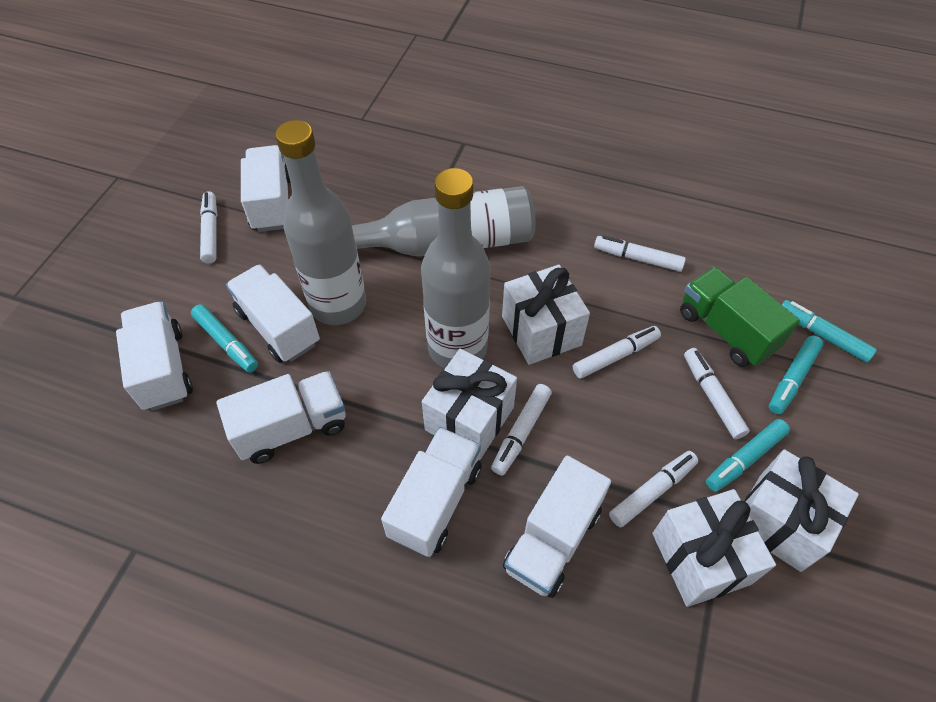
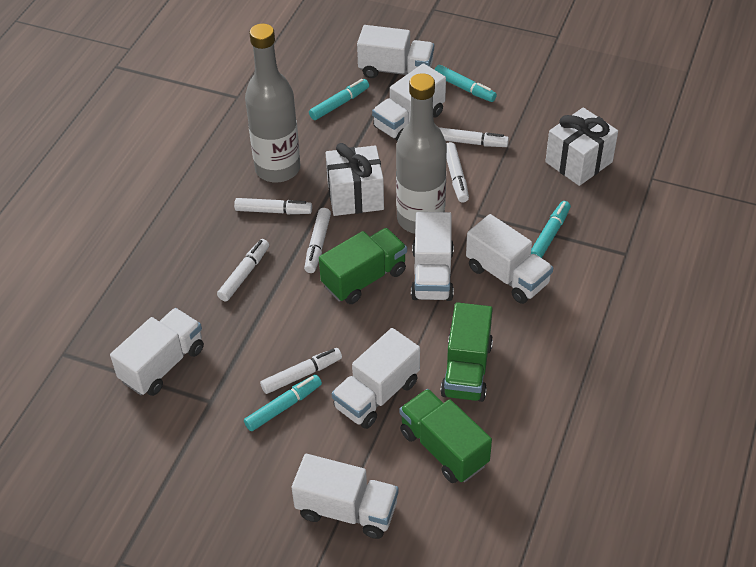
green truck: [680,267,800,367] = 1 -> [319,228,407,304] [400,389,492,483] [440,302,493,402] = 3
grey bottle: [275,120,366,325] [352,186,536,257] [421,168,491,368] = 3 -> [245,24,300,182] [396,73,447,234] = 2
white gift: [422,349,517,460] [502,265,590,365] [652,489,776,607] [744,449,859,572] = 4 -> [325,143,384,216] [545,107,618,186] = 2
white truck: [116,301,193,411] [217,371,346,464] [226,264,320,363] [241,145,291,232] [381,427,481,557] [503,455,611,598] = 6 -> [110,308,204,396] [291,454,399,539] [332,328,420,429] [357,25,434,78] [372,63,446,141] [411,212,454,301] [466,214,553,304] = 7

